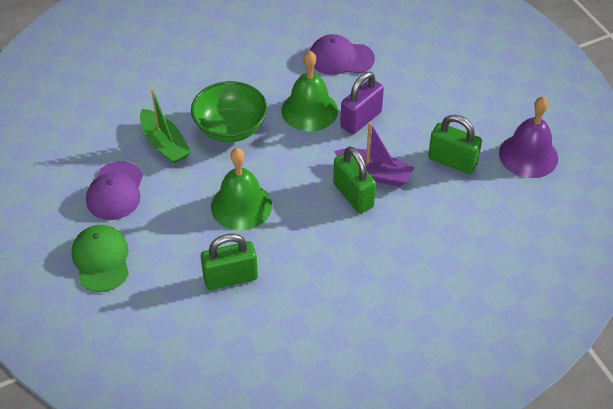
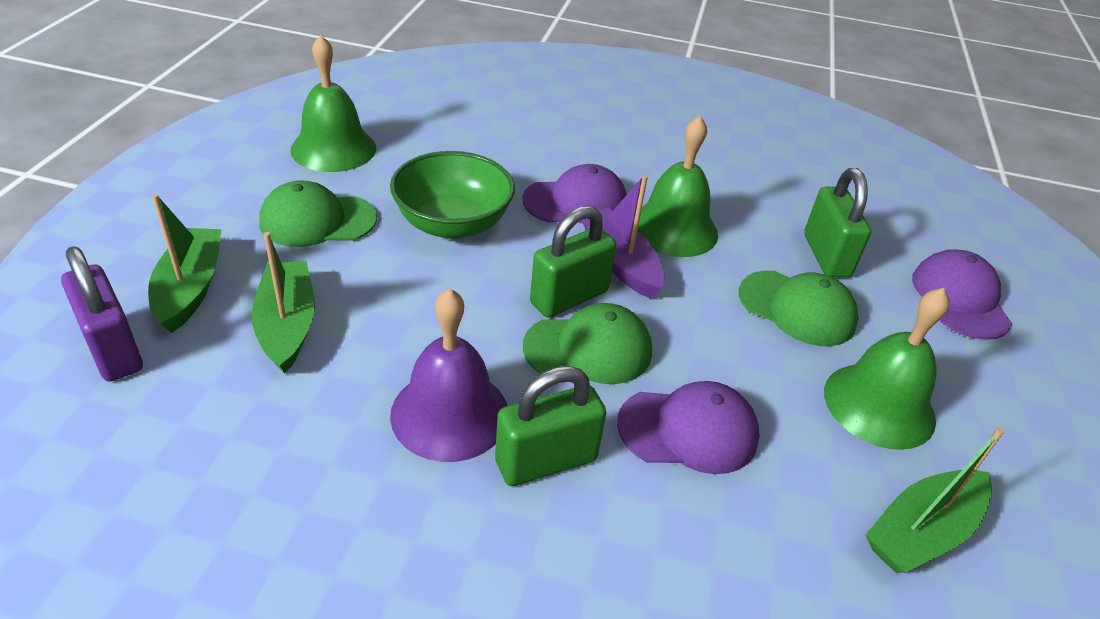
green bell: [211,148,272,230] [281,51,338,131] = 2 -> [291,35,376,172] [637,116,718,257] [824,288,950,450] = 3
green boat: [140,89,191,164] = 1 -> [148,194,222,333] [251,232,315,374] [865,428,1004,573] = 3
green cap: [72,225,129,292] = 1 -> [259,180,377,247] [523,303,652,384] [739,271,859,346] = 3
purple cap: [86,162,143,220] [310,34,375,75] = 2 -> [522,164,627,223] [617,381,760,474] [912,249,1012,340] = 3

